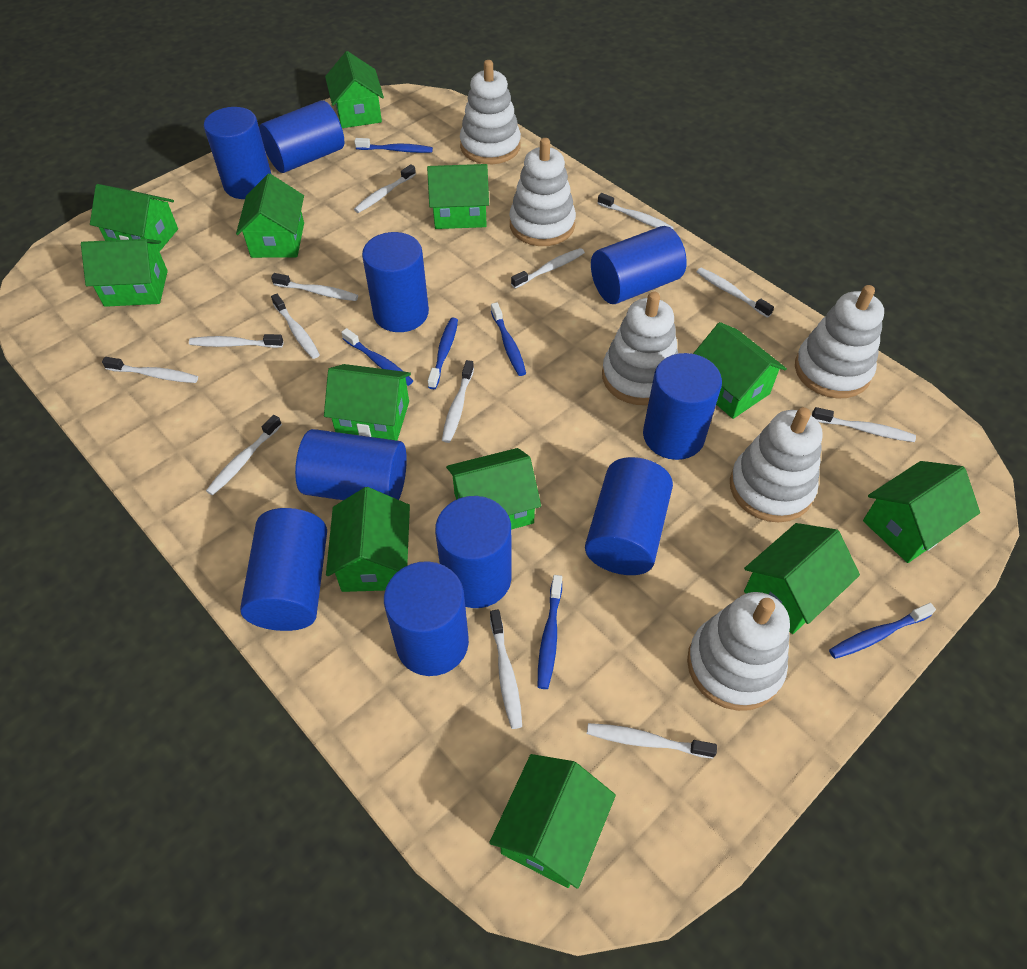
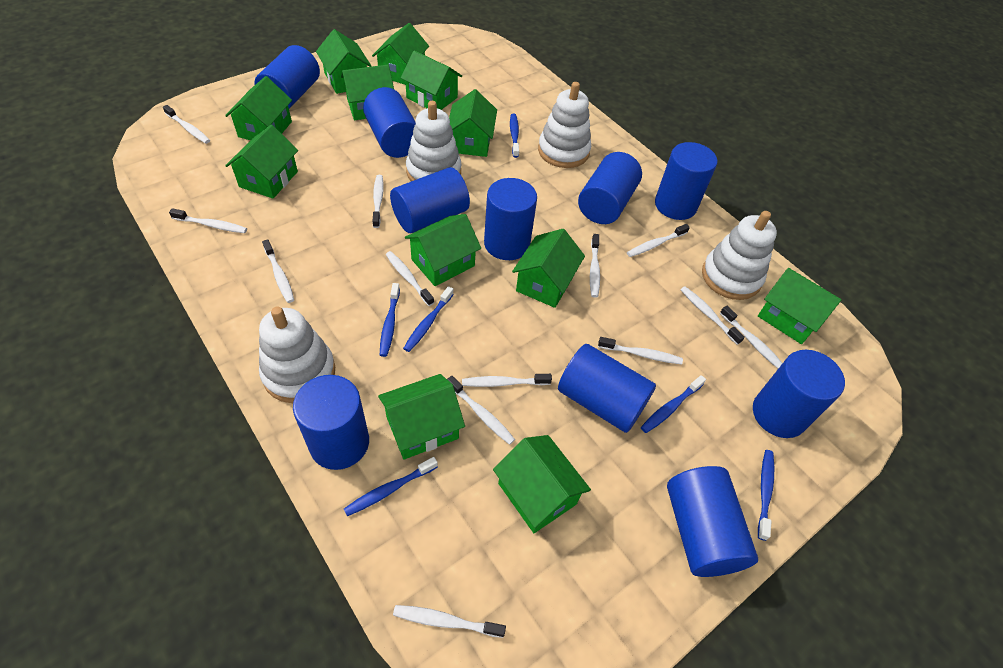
white stacking toy: [460,60,521,164] [509,138,576,246] [602,292,678,405] [687,592,790,711] [730,407,823,522] [795,285,884,398] = 6 -> [259,306,335,403] [406,101,461,181] [538,82,591,168] [702,211,777,300] = 4

